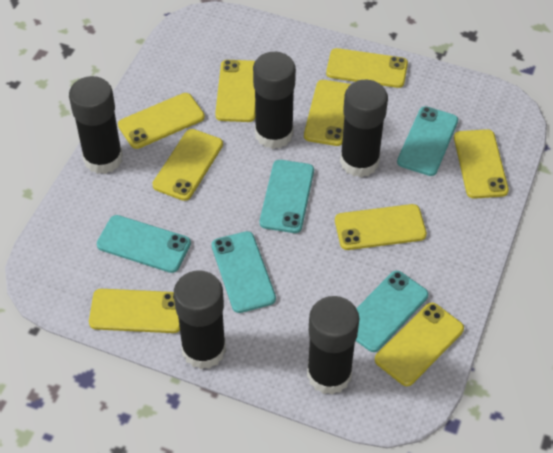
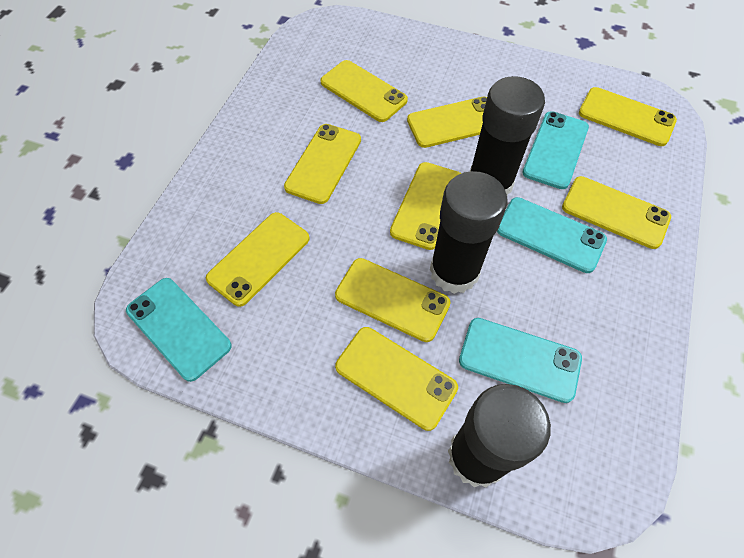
black glue stick: [69,76,123,174] [174,270,226,369] [253,52,296,149] [307,296,360,395] [340,80,388,177] = 5 -> [430,171,507,294] [448,384,551,487] [470,76,545,195] = 3
turquoise phone: [97,215,191,273] [212,231,276,313] [260,160,314,233] [356,271,429,352] [397,106,458,176] = 5 -> [126,278,232,382] [459,318,582,403] [497,197,607,273] [522,111,589,189] = 4

